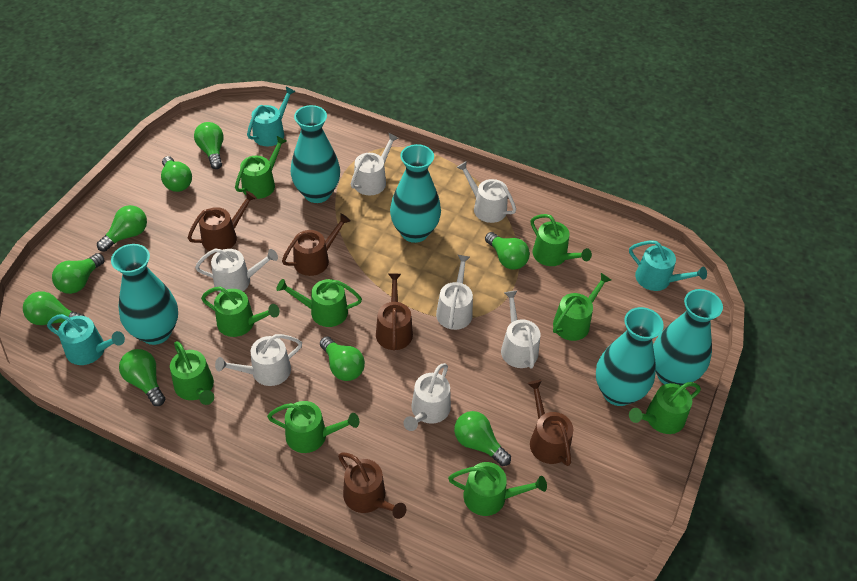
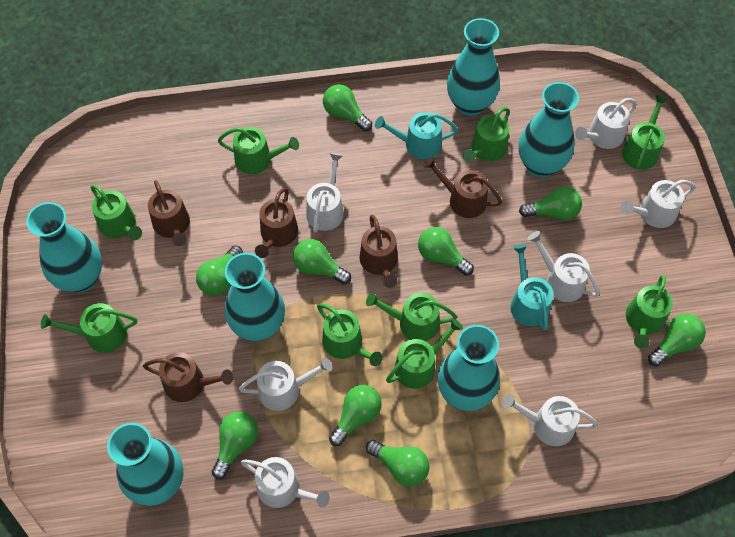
turquoise vase: [111,244,178,345] [291,105,340,203] [390,144,441,243] [596,307,664,406] [653,289,723,386] = 5 -> [26,202,102,293] [107,423,183,506] [225,253,285,341] [438,325,500,411] [447,18,500,116] [519,82,579,178] = 6
turquoise watering can: [47,314,125,365] [247,87,296,146] [629,240,707,291] = 3 -> [375,112,458,159] [510,244,553,331] = 2

